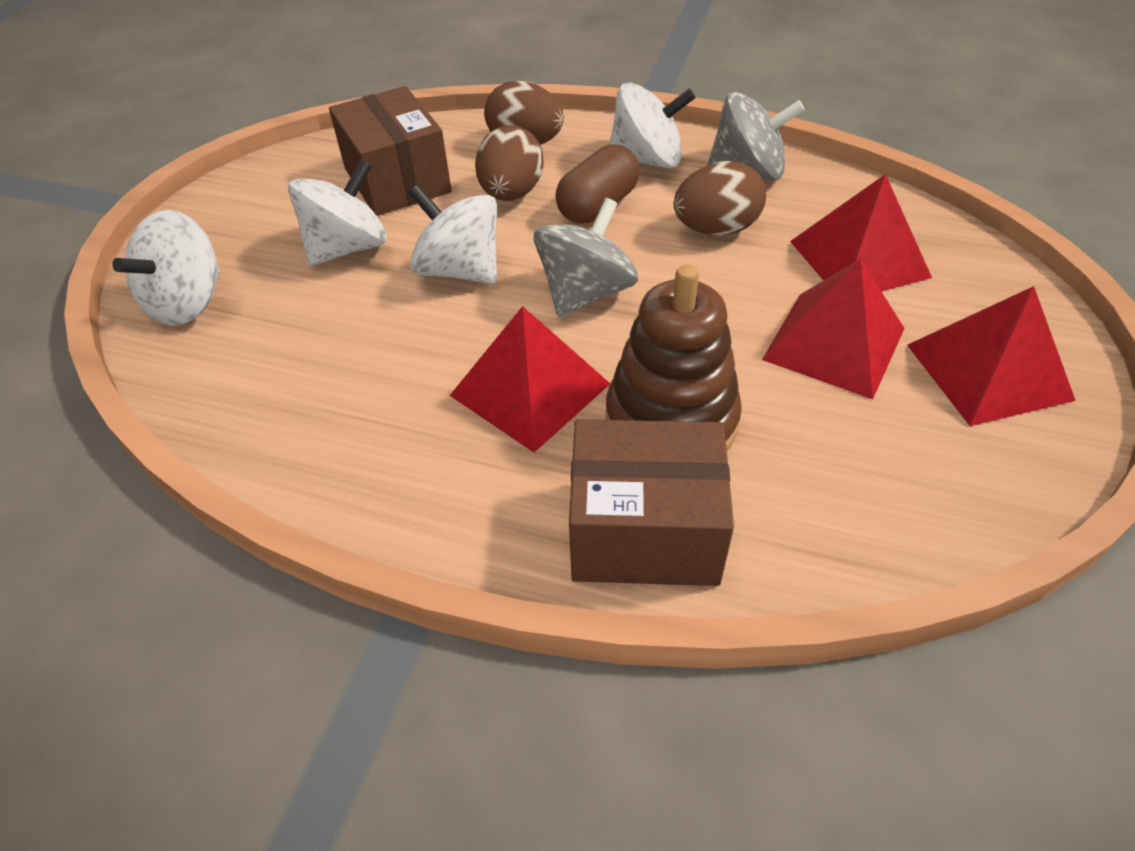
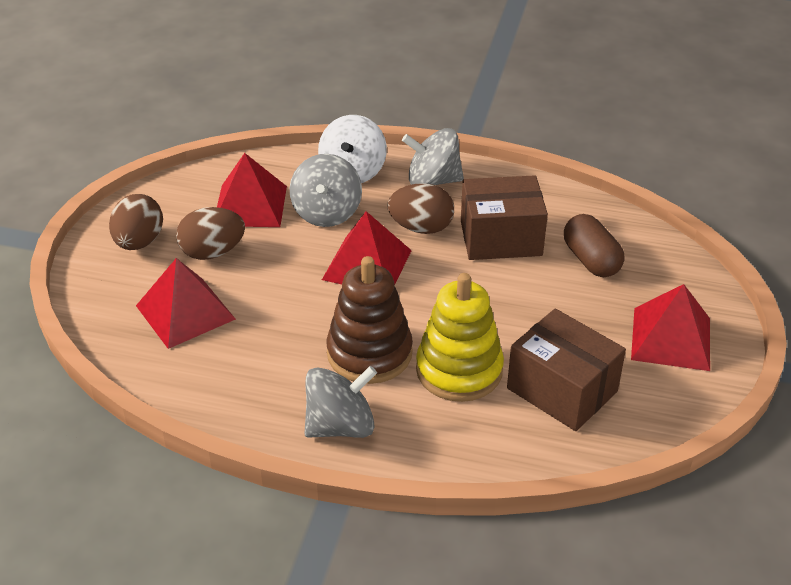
grey spinning top: [533,198,638,317] [707,92,805,181] = 2 -> [290,154,362,227] [304,366,377,438] [402,128,464,185] = 3
white spinning top: [112,210,220,325] [288,160,387,266] [409,185,497,284] [609,83,696,168] = 4 -> [318,115,387,183] = 1
yellow stacking toy: none = 0 -> [416,273,504,402] = 1

